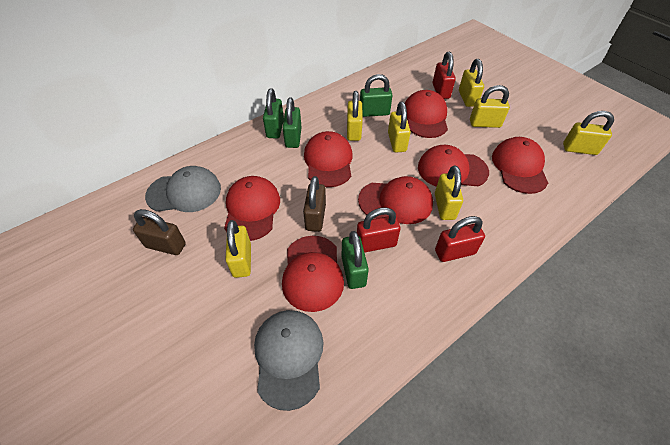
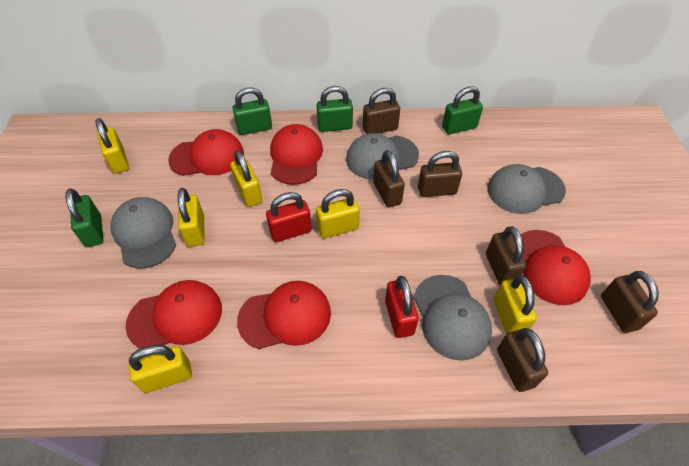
brown padlock: [133,209,186,255] [303,176,326,232] = 2 -> [363,88,400,134] [373,150,405,208] [418,151,462,197] [486,226,526,285] [497,328,548,392] [601,271,659,333] = 6
grey cap: [145,166,221,212] [254,310,324,411] = 2 -> [111,197,176,268] [346,133,419,180] [414,275,492,361] [488,164,566,214] = 4
red cap: [224,176,280,241] [282,236,344,312] [304,131,353,187] [358,176,433,224] [405,90,448,138] [418,145,489,187] [492,137,548,194] = 7 -> [125,280,222,349] [168,129,244,176] [237,281,331,349] [270,124,323,185] [521,230,591,305] = 5
red padlock: [357,207,400,253] [433,52,456,99] [435,216,485,262] = 3 -> [266,192,312,242] [385,276,419,338] = 2
yellow padlock: [225,220,251,278] [347,91,363,141] [388,102,411,152] [435,165,463,220] [459,59,484,107] [470,85,510,128] [563,111,614,155] = 7 -> [95,118,129,174] [129,345,192,393] [178,188,205,247] [230,150,262,207] [316,189,360,238] [494,275,537,334] = 6

